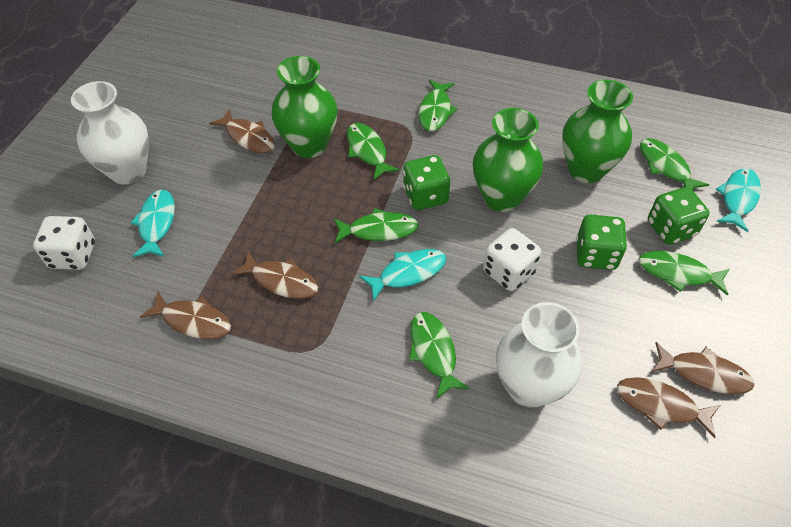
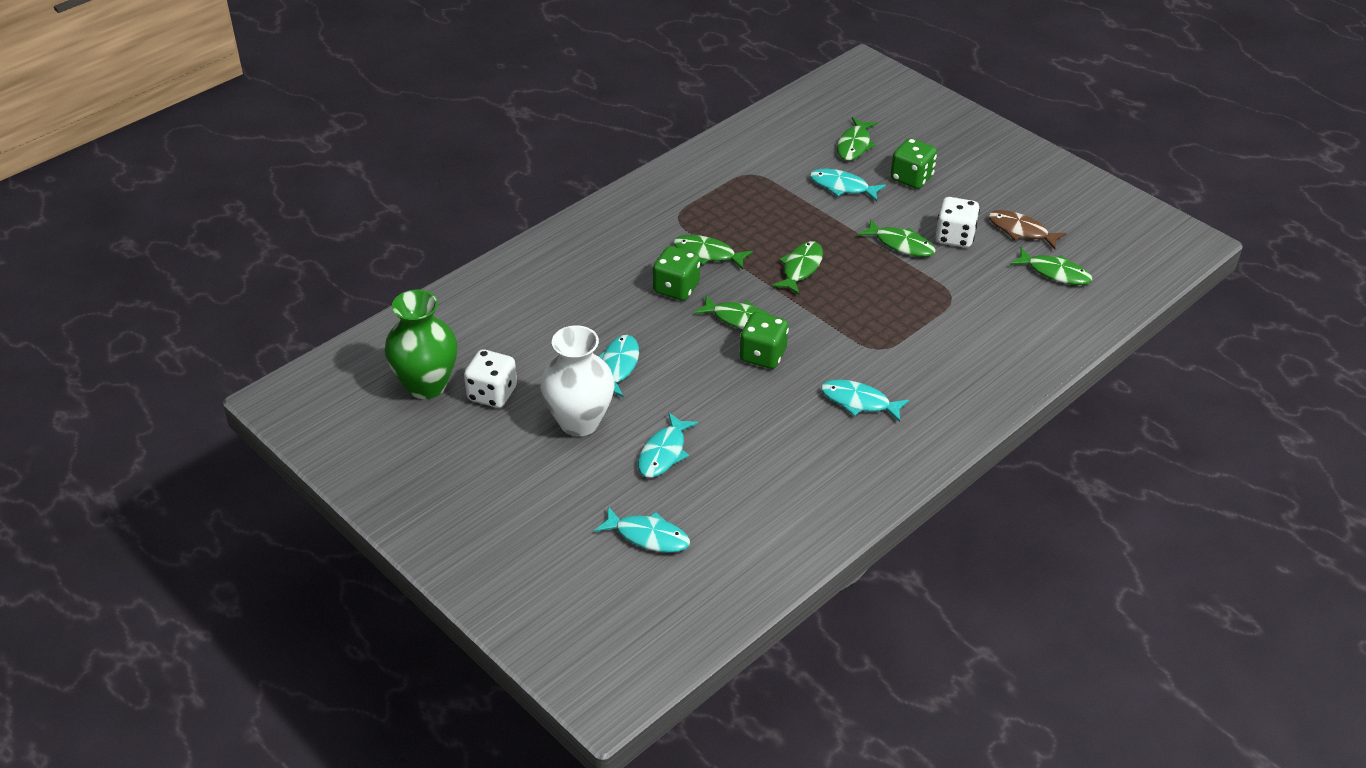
brown fish: [140,291,231,339] [209,109,275,153] [231,251,318,299] [617,377,720,438] [652,342,754,394] = 5 -> [988,210,1067,249] = 1
green vase: [271,56,338,158] [473,108,543,212] [562,80,633,183] = 3 -> [385,290,458,399] = 1
turquoise fish: [130,190,175,257] [359,249,446,302] [716,168,761,232] = 3 -> [594,506,690,553] [599,335,639,397] [638,413,698,478] [810,169,886,201] [821,379,909,422] = 5
white vase: [71,81,149,185] [496,302,582,408] = 2 -> [540,325,615,436] = 1

